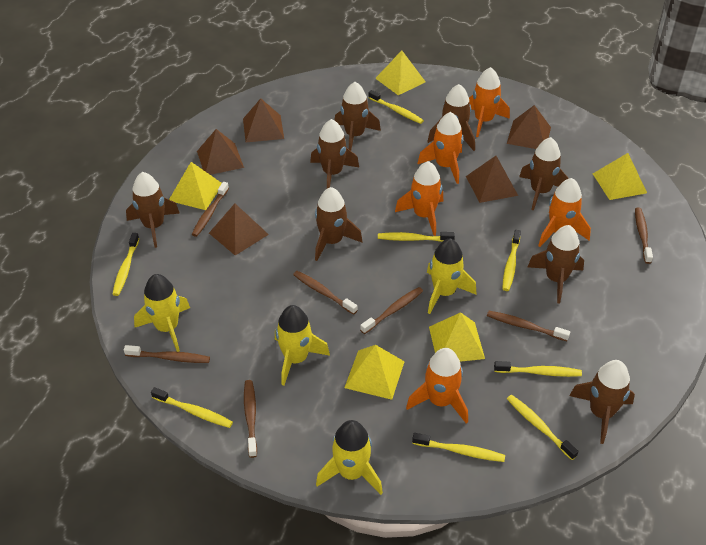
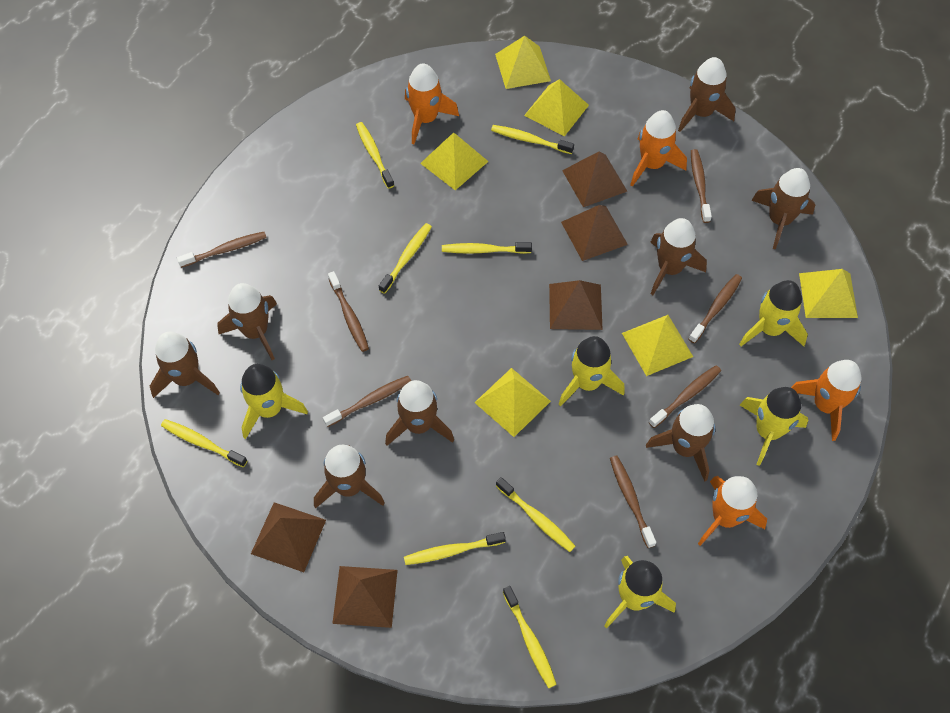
orange rocket: [395,161,443,236] [406,348,468,424] [417,112,463,184] [469,67,510,137] [538,178,591,247] = 5 -> [405,63,459,144] [630,110,687,187] [698,476,767,546] [791,360,862,441] = 4
yellow pyramid: [169,162,222,210] [344,345,405,400] [375,50,426,95] [429,312,485,362] [593,153,647,200] = 5 -> [420,132,489,190] [474,368,551,437] [495,36,551,89] [524,79,589,137] [622,315,693,376] [799,269,858,318] = 6
yellow rocket: [134,274,190,352] [275,305,330,386] [316,420,383,495] [427,239,477,314] = 4 -> [240,364,308,439] [559,336,625,406] [604,556,676,628] [739,280,808,346] [740,387,808,466] = 5

